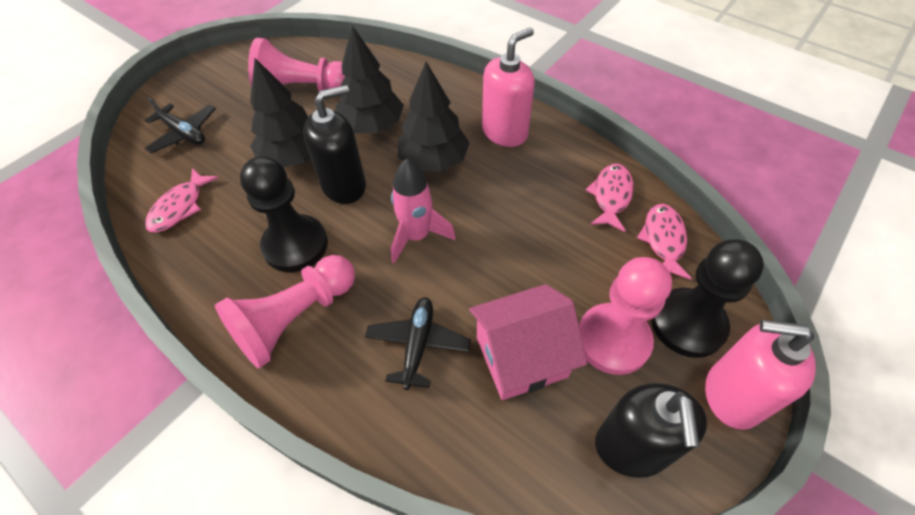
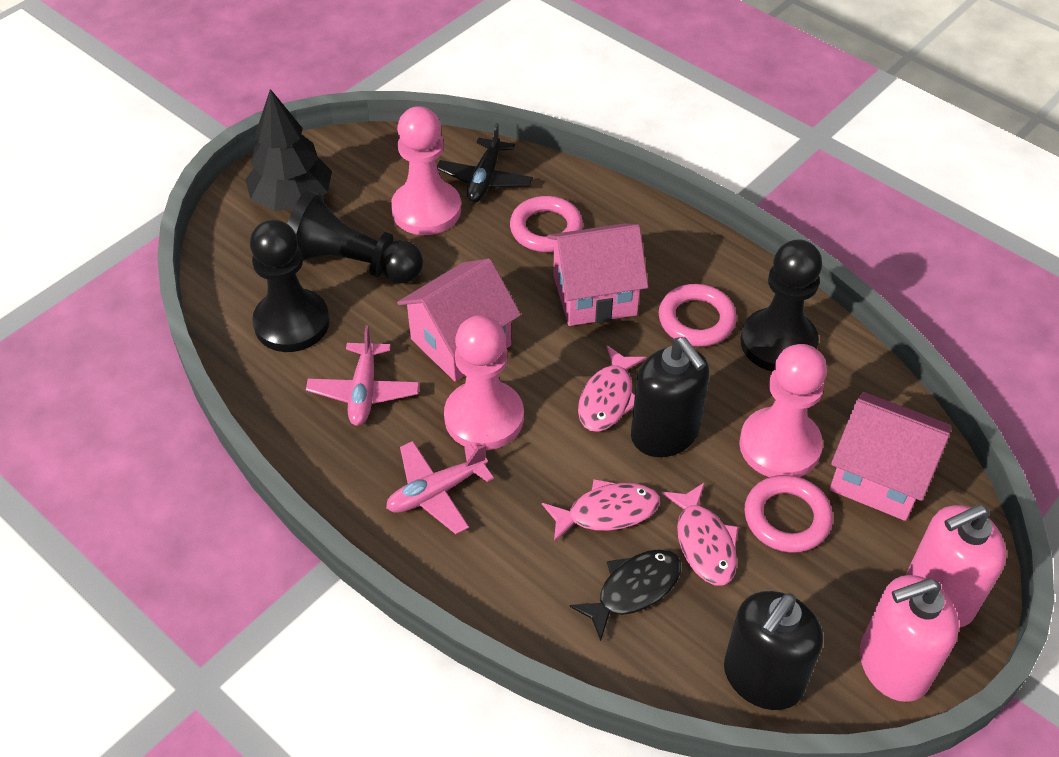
black fish: none = 0 -> [570,549,681,641] = 1
black pawn: [240,156,328,272] [652,239,764,358] = 2 -> [250,219,330,352] [287,191,424,283] [741,239,822,372] = 3
black plane: [145,97,216,153] [365,297,471,390] = 2 -> [437,123,533,203] = 1
black tree: [250,58,310,167] [335,25,404,133] [397,62,470,172] = 3 -> [245,89,332,211] = 1
pink house: [469,284,587,400] = 1 -> [397,258,521,381] [547,223,648,326] [830,392,951,521] = 3
pink plane: none = 0 -> [306,325,420,426] [386,441,494,534] = 2
pink ring: none = 0 -> [510,196,583,252] [659,284,737,346] [744,475,833,553] = 3
pink rocket: [391,158,456,263] = 1 -> none = 0

